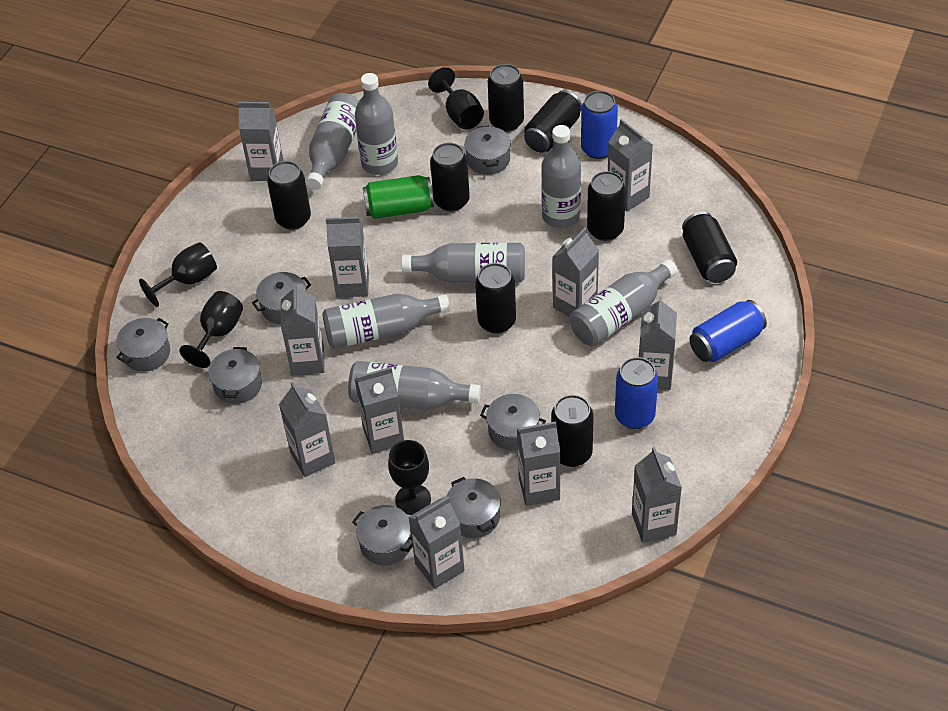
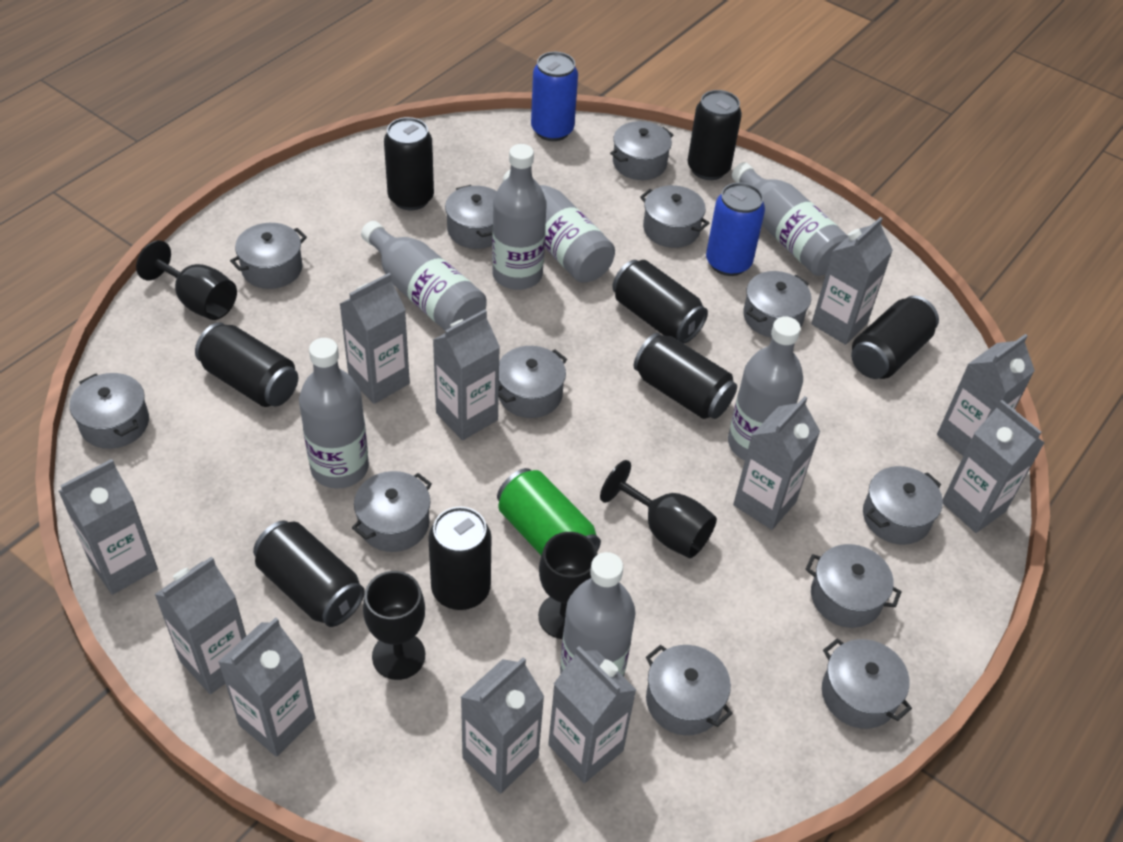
blue can: [581,91,618,159] [615,357,658,429] [689,300,767,362] = 3 -> [531,52,578,141] [706,182,765,276] = 2
grey pot: [116,318,170,372] [208,347,262,404] [252,272,311,324] [352,505,413,566] [446,477,501,538] [464,125,511,175] [480,394,546,451] = 7 -> [70,373,149,449] [230,223,307,289] [352,471,432,552] [445,185,497,249] [499,346,567,418] [610,121,673,180] [640,185,709,248] [646,645,733,735] [743,271,811,338] [806,544,902,628] [822,638,912,729] [863,466,943,545] = 12

